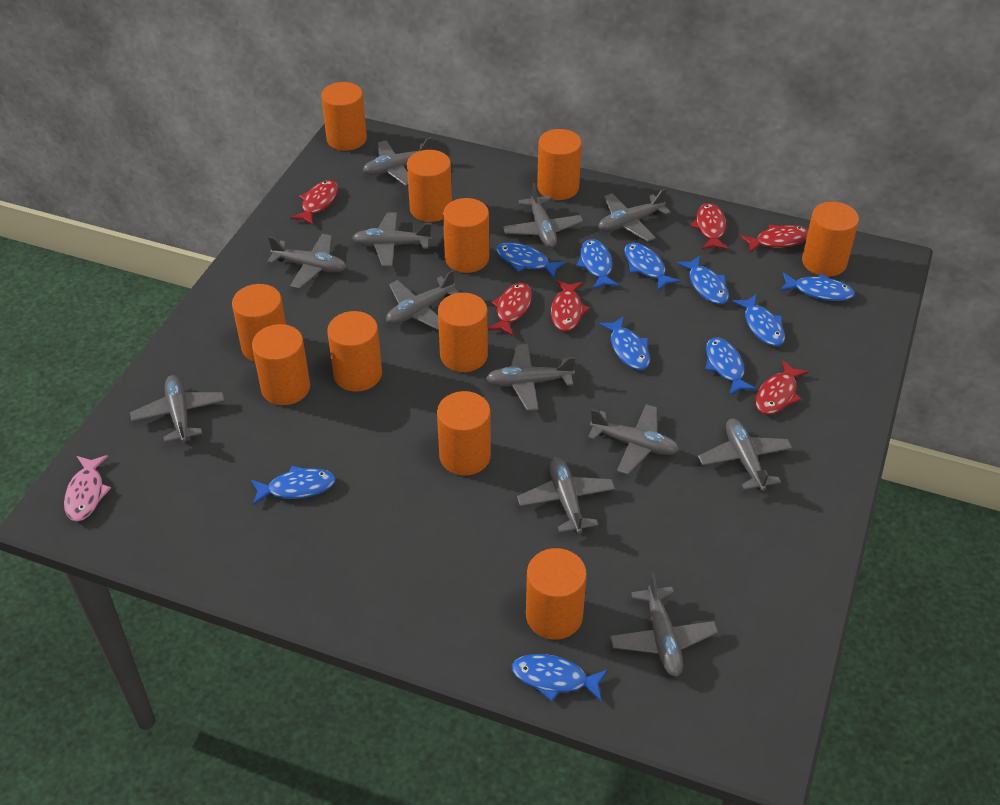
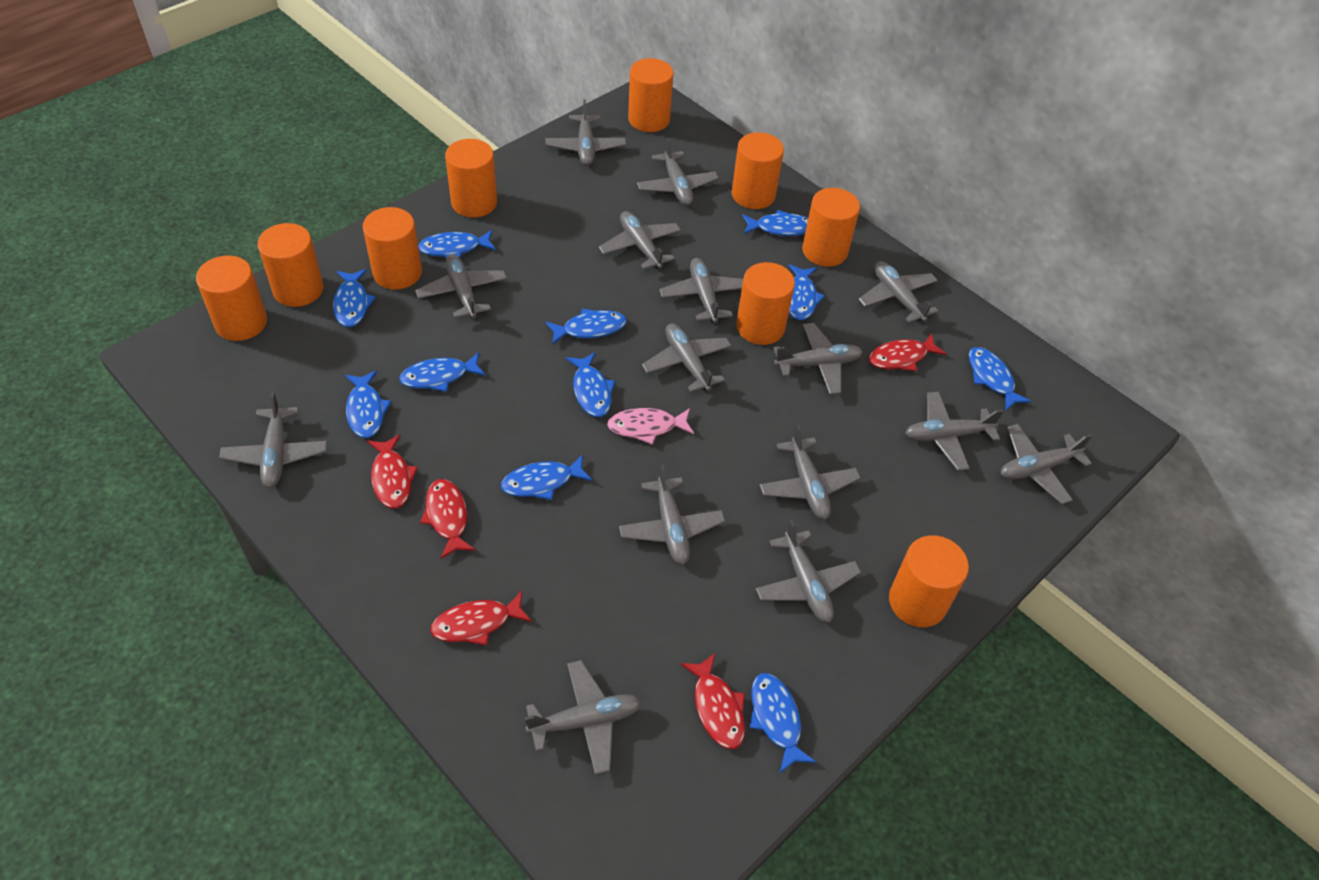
blue fish: [251,466,336,505] [496,243,566,279] [512,654,608,701] [576,239,619,290] [598,316,650,370] [624,243,680,291] [676,256,729,304] [705,338,756,396] [732,294,785,346] [780,272,855,301] = 10 -> [333,269,376,327] [345,370,391,438] [399,352,486,392] [418,230,496,258] [501,454,592,500] [546,309,627,345] [566,352,615,417] [742,210,808,236] [750,673,816,774] [789,264,824,320] [969,347,1032,410] = 11
grey plane: [130,375,225,442] [267,234,346,289] [352,213,432,267] [363,137,432,186] [386,270,460,330] [486,344,575,411] [503,183,583,248] [517,457,615,534] [588,404,679,475] [598,189,671,242] [610,573,718,677] [698,418,792,491] = 12 -> [219,392,327,488] [415,254,507,318] [524,660,641,775] [546,99,626,166] [599,211,681,269] [619,464,725,565] [637,138,719,206] [642,323,732,392] [659,258,743,323] [756,520,861,623] [760,425,860,519] [773,323,863,395] [858,261,938,323] [905,392,1004,471] [1001,424,1092,504] = 15
orange cylinder: [232,284,286,362] [252,324,310,405] [321,82,367,151] [327,311,382,392] [407,150,452,222] [437,391,491,476] [438,293,488,372] [443,198,489,273] [526,548,587,640] [537,129,582,200] [802,202,859,277] = 11 -> [196,256,267,341] [258,223,323,307] [363,207,422,290] [445,139,497,218] [628,58,674,132] [732,132,784,209] [736,262,795,345] [802,188,860,267] [889,535,969,627] = 9
red fish: [290,180,338,225] [488,283,532,336] [551,280,590,332] [691,203,728,250] [740,224,808,253] [755,360,809,415] = 6 -> [367,435,418,508] [420,479,475,559] [430,591,532,645] [681,653,745,749] [869,333,946,371] = 5

